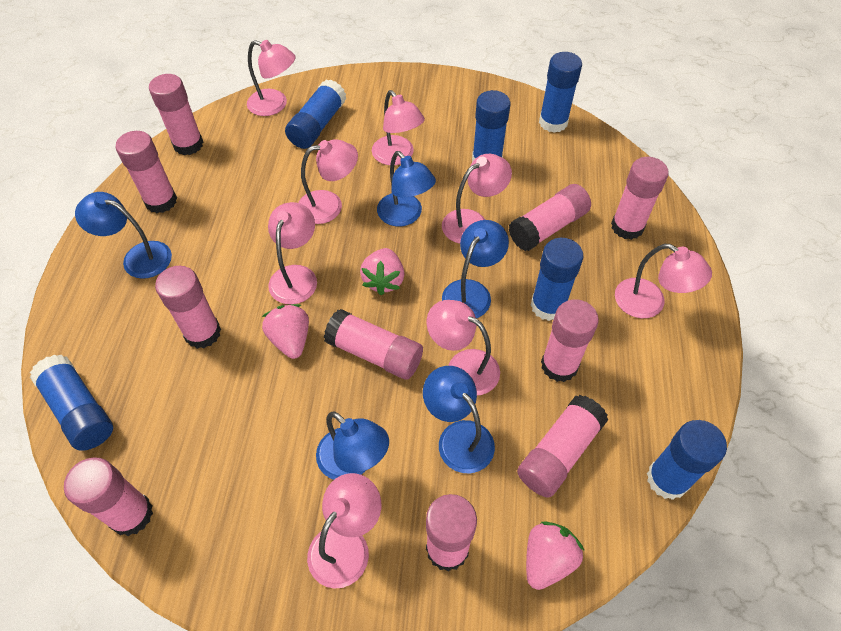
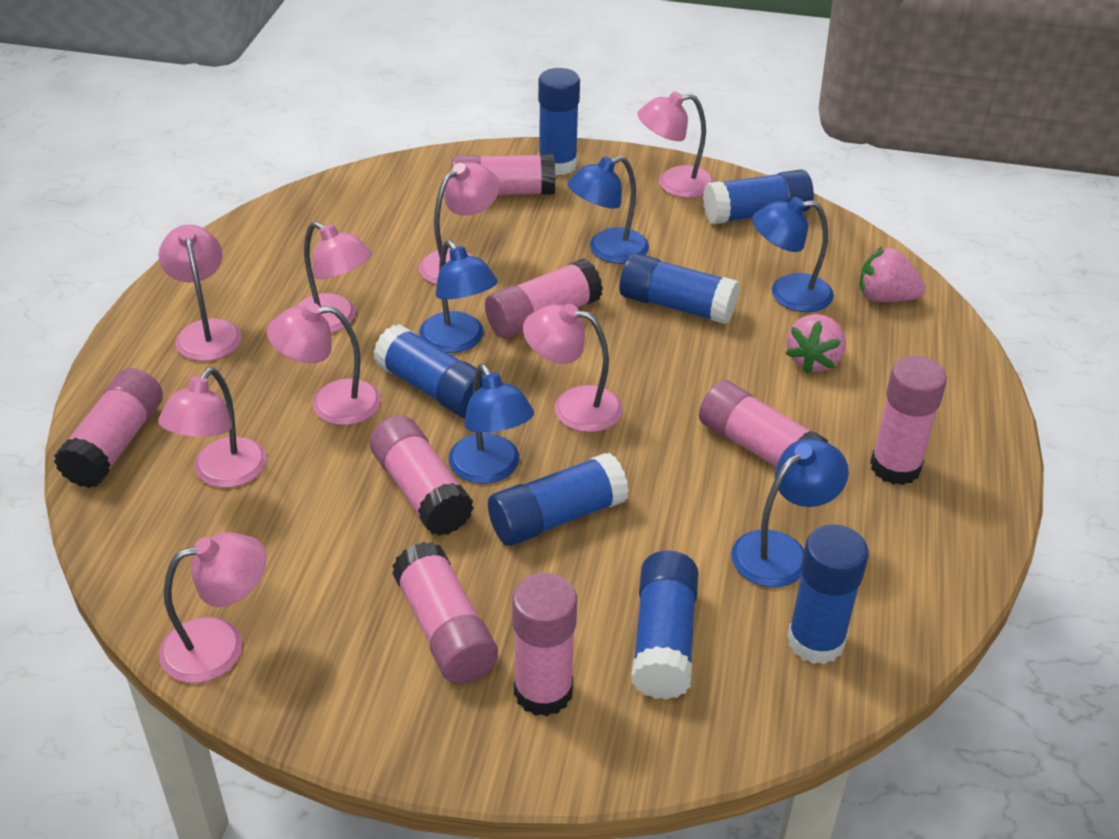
blue glue stick: [30,355,113,451] [285,79,346,149] [472,90,511,162] [530,238,583,321] [539,52,582,133] [647,420,727,500] = 6 -> [373,324,484,418] [488,453,629,546] [538,68,580,175] [619,253,739,325] [632,551,699,700] [703,170,814,225] [787,524,869,664] = 7
pink glue stick: [64,457,153,536] [116,131,177,213] [149,74,203,155] [155,266,221,349] [324,309,423,380] [426,494,477,572] [508,184,591,251] [517,395,608,498] [541,299,599,382] [611,157,669,240] = 10 -> [54,368,163,488] [370,415,474,536] [392,542,498,684] [452,153,555,195] [485,258,603,338] [512,573,577,716] [699,380,828,467] [870,356,947,485] = 8
pink strawberry: [262,304,309,359] [360,248,405,295] [526,521,584,590] = 3 -> [785,314,846,373] [860,247,926,302] = 2

